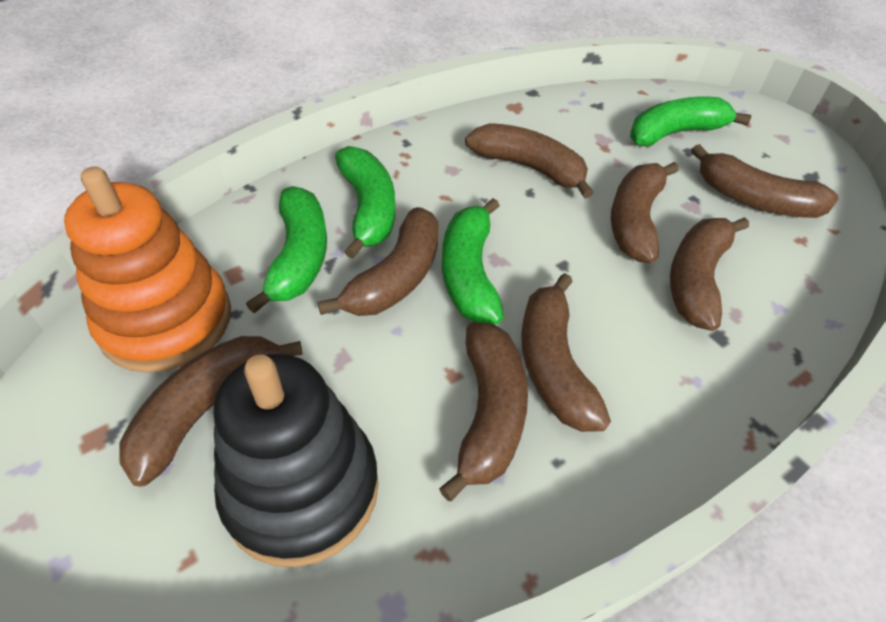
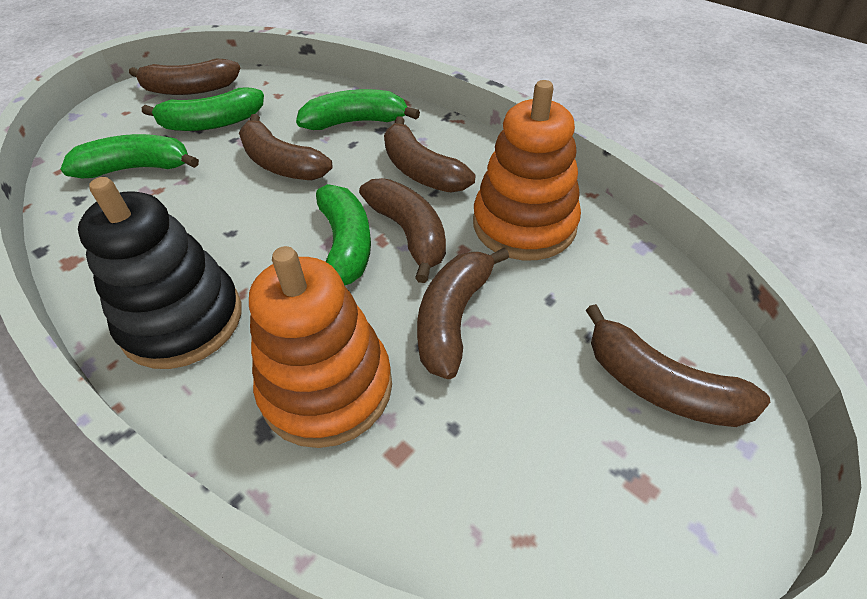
brown banana: [119,336,303,487] [318,207,439,316] [439,322,528,501] [465,123,593,199] [521,273,611,432] [611,162,679,263] [670,217,749,331] [691,144,838,218] = 8 -> [129,59,240,95] [239,114,332,180] [359,178,446,283] [384,116,475,192] [417,248,509,379] [586,304,770,427] = 6
orange stacking toy: [64,167,231,373] = 1 -> [249,246,392,448] [473,80,581,260] = 2

